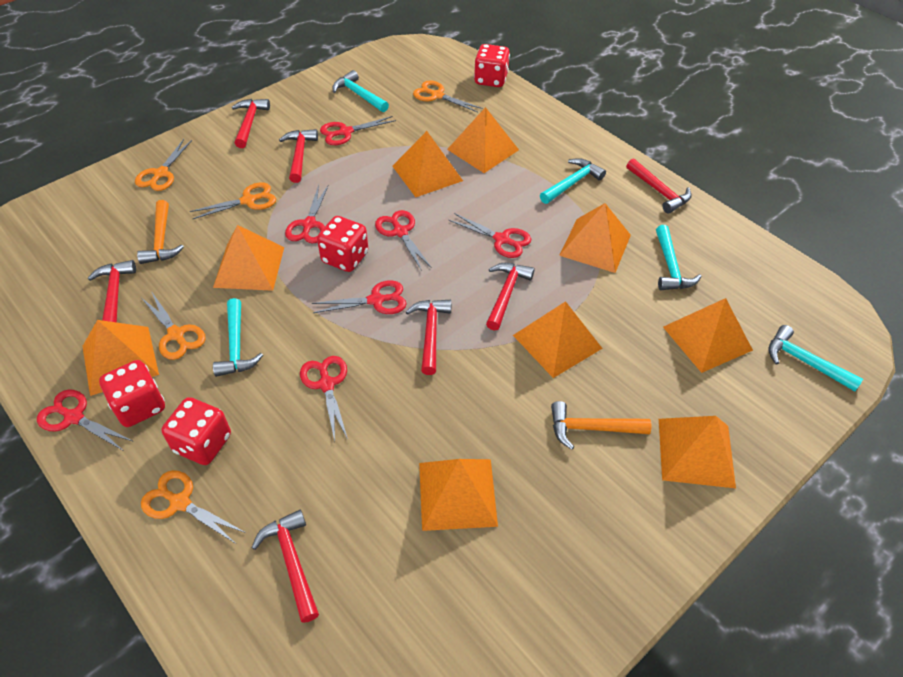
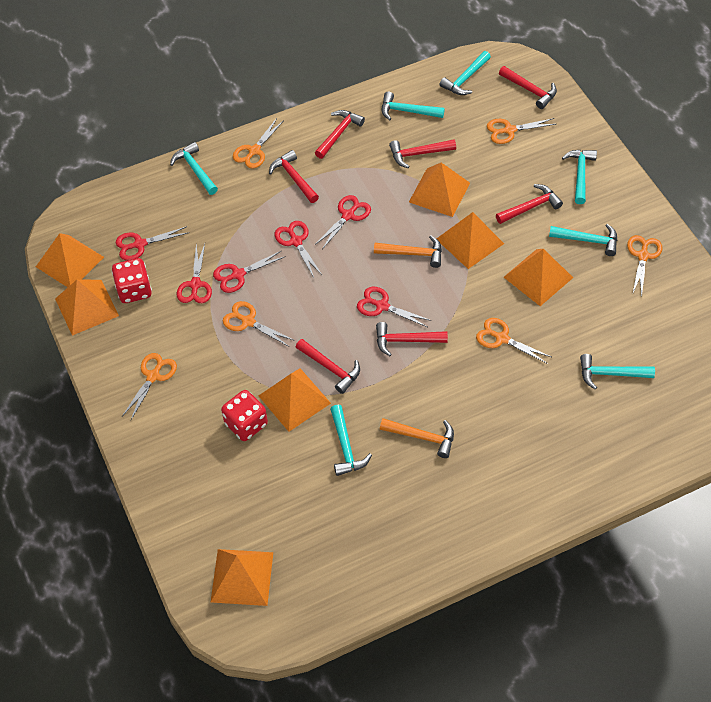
orange pyramid: [82,320,159,396] [213,225,284,291] [392,131,463,197] [419,459,498,531] [447,107,519,173] [513,301,603,378] [559,203,631,273] [659,416,736,488] [663,298,753,373] = 9 -> [36,233,104,287] [55,279,119,336] [211,549,273,606] [259,368,331,432] [409,163,470,217] [437,212,504,269] [504,249,573,306] = 7
orange scissors: [135,139,192,191] [141,470,246,544] [142,291,206,360] [190,182,276,219] [413,80,483,113] = 5 -> [122,353,177,420] [223,301,295,347] [233,118,284,169] [476,318,551,364] [487,118,556,144] [627,235,662,297] = 6
red dice: [99,360,165,427] [162,397,231,465] [317,216,368,272] [474,44,510,87] = 4 -> [112,258,152,303] [221,390,268,441] = 2
red scissors: [37,389,134,451] [285,185,329,243] [300,356,348,441] [312,280,407,314] [320,116,396,145] [375,210,432,271] [449,213,531,258] = 7 -> [116,226,188,261] [177,244,212,303] [213,251,286,293] [275,221,322,277] [315,195,371,249] [357,287,432,327] = 6
turquoise hammer: [213,298,263,377] [332,70,389,112] [540,158,606,204] [656,225,702,290] [768,325,863,391] = 5 -> [170,142,218,195] [330,405,372,476] [382,92,445,120] [439,51,491,95] [549,224,618,256] [562,150,597,204] [580,354,655,390] = 7

